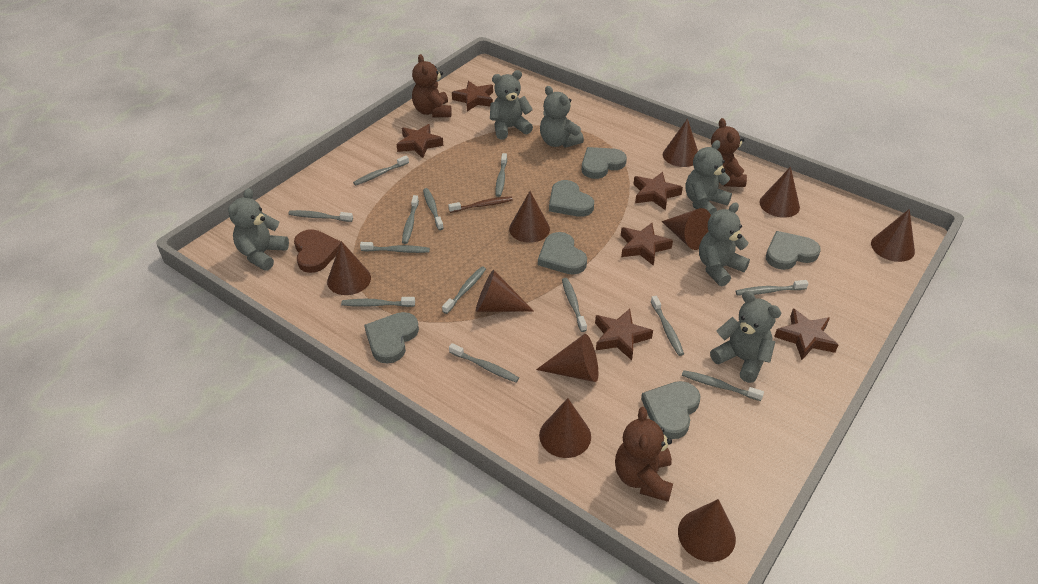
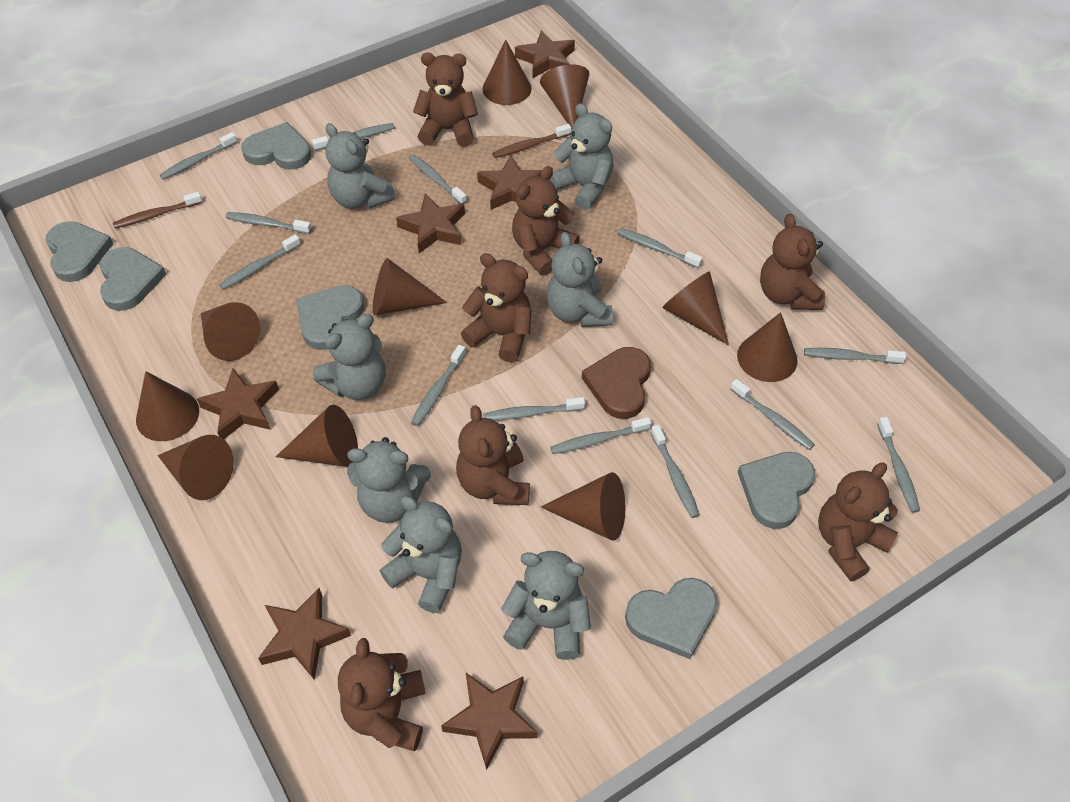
brown teddy bear: [412,54,452,117] [615,407,673,502] [711,118,747,187] = 3 -> [338,638,426,751] [413,53,478,147] [456,405,530,505] [461,253,532,363] [512,166,580,276] [760,214,825,310] [818,463,898,581] = 7
brown toothbrush: [448,197,513,213] = 1 -> [113,192,202,229] [492,124,571,158] = 2
grey teddy bear: [228,188,289,271] [490,70,533,140] [540,86,584,148] [685,140,732,215] [699,202,750,286] [710,291,781,383] = 6 -> [313,314,386,400] [325,123,396,209] [347,437,431,523] [380,496,462,613] [501,551,591,660] [546,232,613,327] [550,103,614,210] = 7

